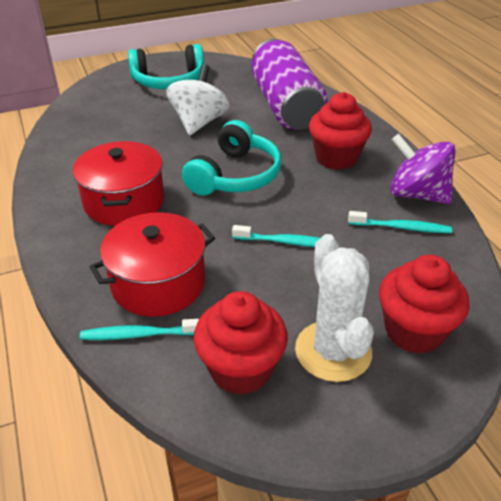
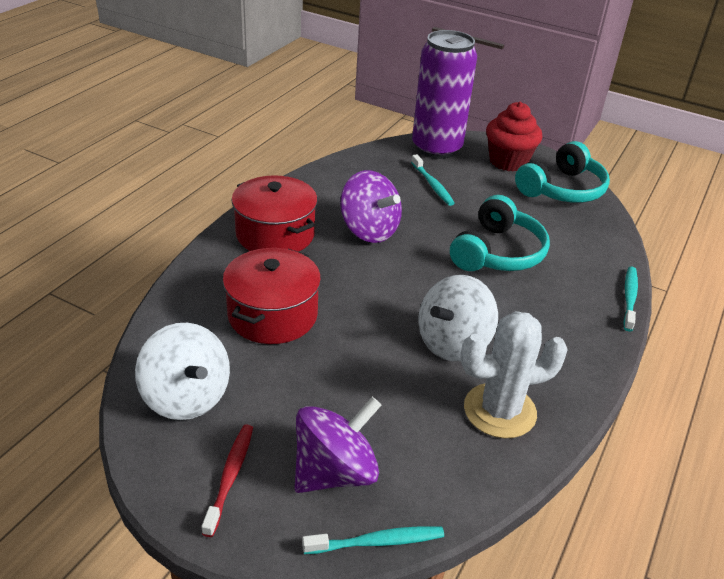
purple spinning top: [390,134,456,204] = 1 -> [294,397,381,493] [340,170,402,243] = 2
red cupcake: [193,291,288,395] [309,92,372,170] [379,255,470,354] = 3 -> [486,101,542,172] = 1
red toothbrush: none = 0 -> [201,424,253,537] = 1
white spinning top: [166,64,229,136] = 1 -> [135,323,230,420] [418,275,498,361] = 2

